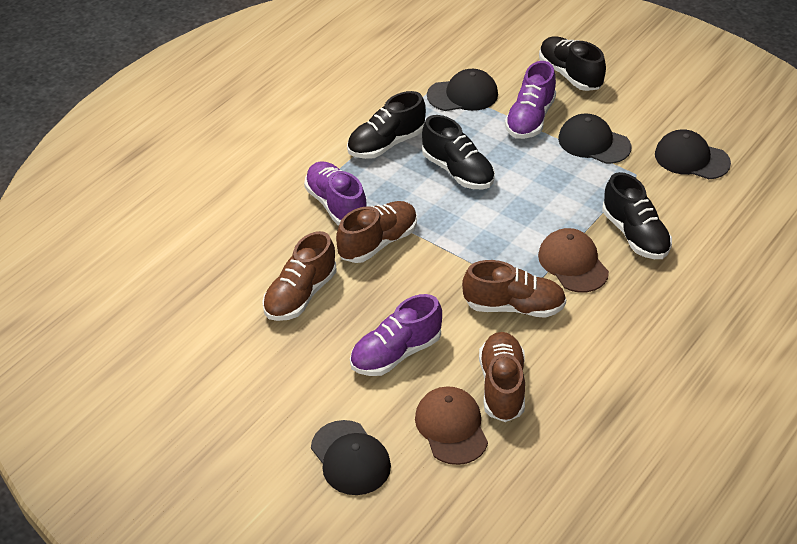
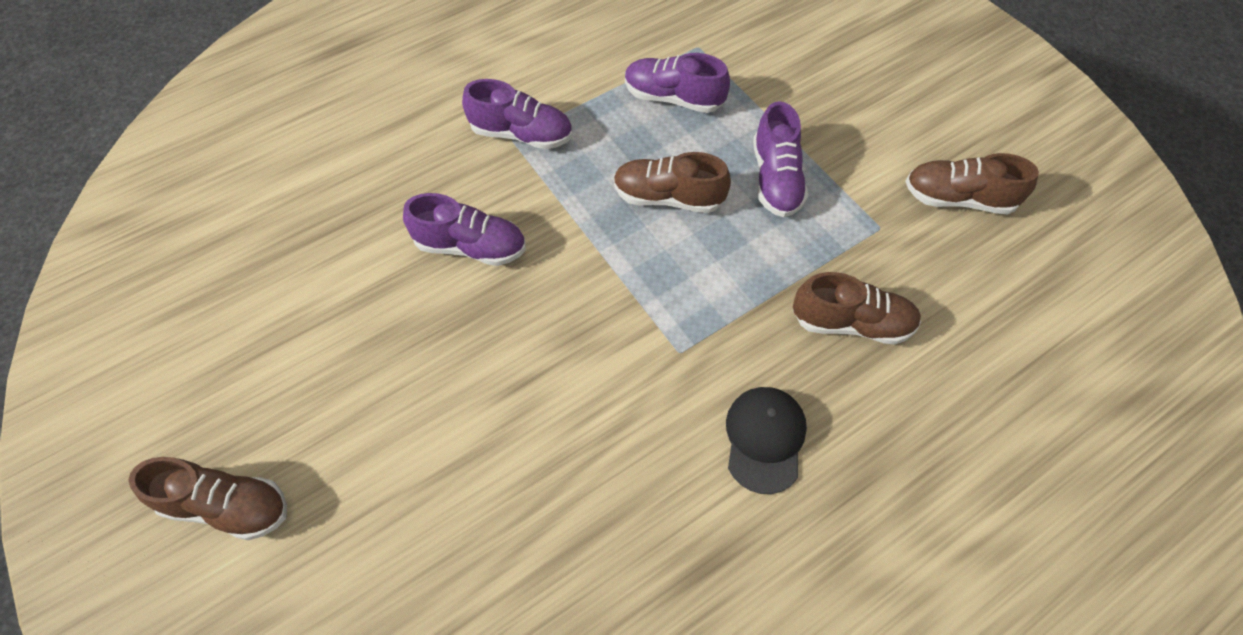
black cap: [311,420,391,495] [427,69,498,111] [558,113,632,164] [655,129,731,179] = 4 -> [726,387,807,494] = 1
black shoe: [347,91,426,159] [422,115,495,189] [539,36,606,91] [602,172,672,259] = 4 -> none = 0
brown cap: [415,386,488,465] [538,228,609,293] = 2 -> none = 0
purple shoe: [304,161,366,226] [350,294,442,376] [505,61,556,139] = 3 -> [403,193,526,266] [462,79,572,149] [625,53,730,113] [753,101,808,217] = 4

